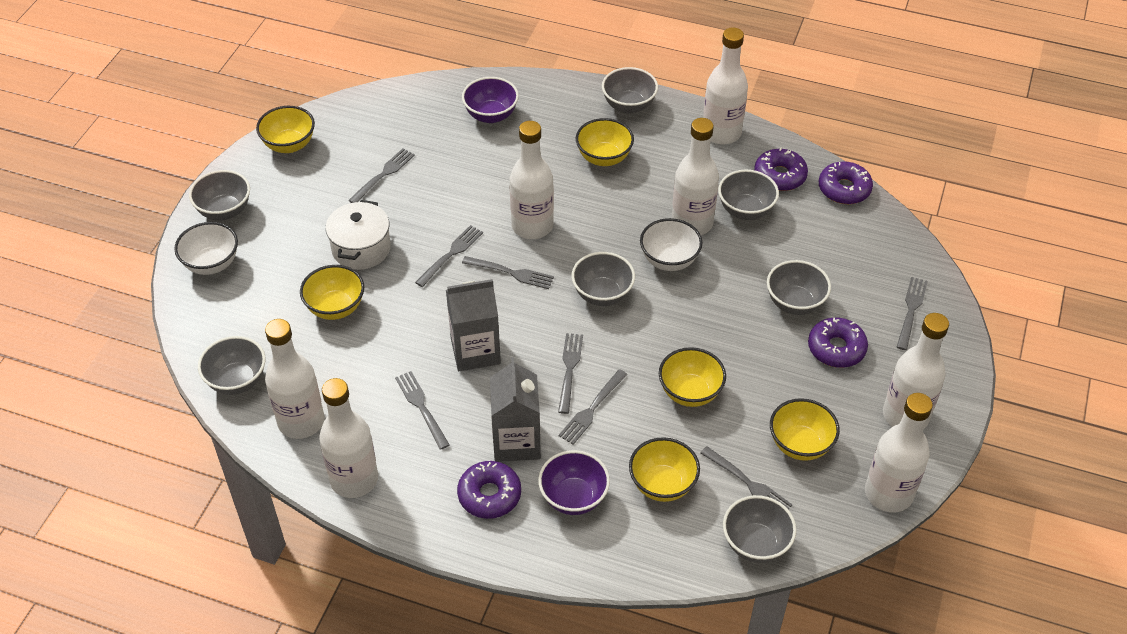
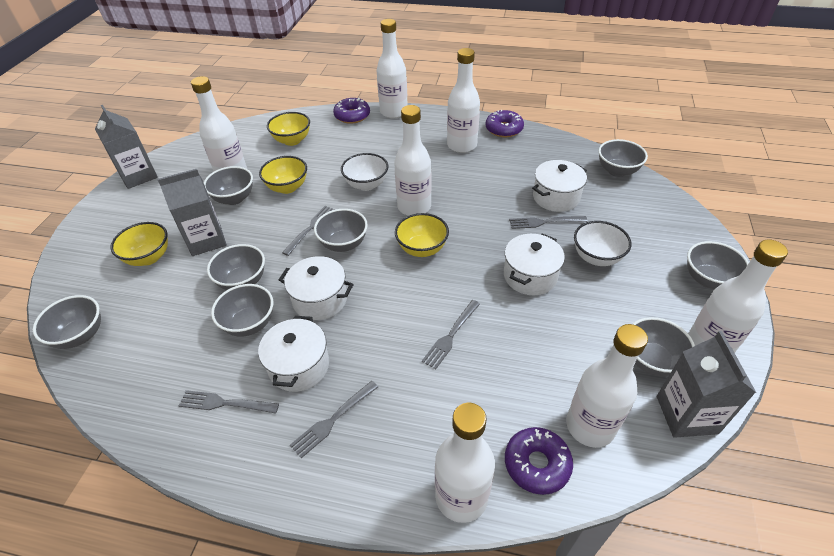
grey bowl: [189,170,250,220] [198,336,266,395] [571,252,635,306] [602,67,658,113] [718,170,779,220] [723,495,796,563] [767,260,831,315] = 7 -> [33,295,101,349] [204,166,253,205] [207,244,265,290] [211,284,273,337] [314,209,368,252] [598,139,648,177] [633,317,695,376] [687,241,749,289] = 8
grey carton: [446,279,501,371] [490,357,541,462] = 2 -> [95,105,158,189] [158,169,227,256] [657,331,756,438] = 3
grey fork: [348,148,415,203] [395,371,450,450] [415,225,483,287] [462,256,554,289] [558,333,583,414] [558,369,627,445] [700,446,793,509] [897,277,928,350] = 8 -> [179,390,279,414] [282,206,336,256] [290,381,378,458] [422,300,480,369] [509,216,587,229] = 5
purple bowl: [462,77,519,123] [538,450,610,515] = 2 -> none = 0
purple donut: [457,461,521,519] [754,148,808,191] [808,318,868,368] [819,161,873,204] = 4 -> [333,98,370,124] [485,110,524,137] [505,427,573,495] = 3
white pot: [326,200,391,270] = 1 -> [258,316,329,392] [279,256,354,320] [504,234,565,295] [532,160,587,212] = 4
yellow bowl: [256,106,315,153] [300,265,364,320] [576,118,634,166] [629,437,700,502] [659,347,726,407] [770,398,840,461] = 6 -> [110,222,168,266] [259,156,307,194] [267,112,310,146] [395,213,449,257] = 4

